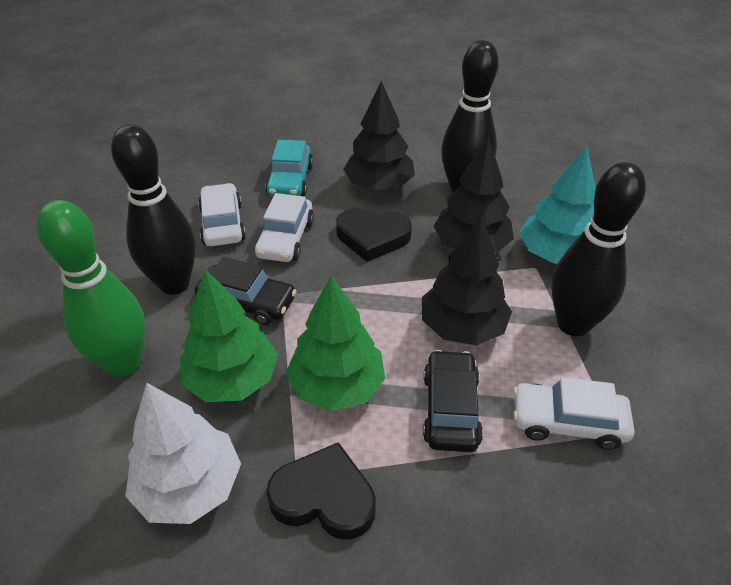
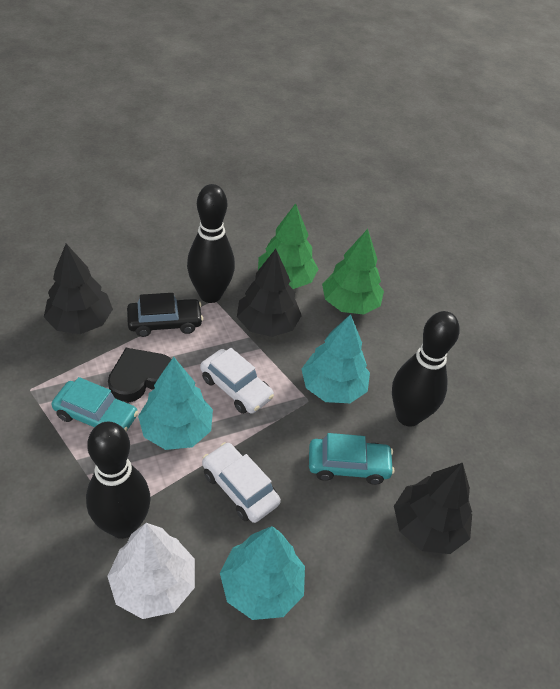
black car: [195,257,297,325] [423,350,483,452] = 2 -> [127,293,203,337] = 1
black heart: [266,442,376,540] [336,208,412,262] = 2 -> [108,348,172,403] = 1
green bowling pin: [37,200,145,377] = 1 -> none = 0
turquoise car: [265,140,313,197] = 1 -> [52,377,138,432] [309,433,394,485] = 2
turquoise tree: [519,146,596,264] = 1 -> [138,357,213,450] [220,526,305,620] [301,314,370,403] = 3
white car: [198,183,246,246] [255,193,314,262] [513,377,634,450] = 3 -> [200,348,274,414] [202,442,281,523] = 2

